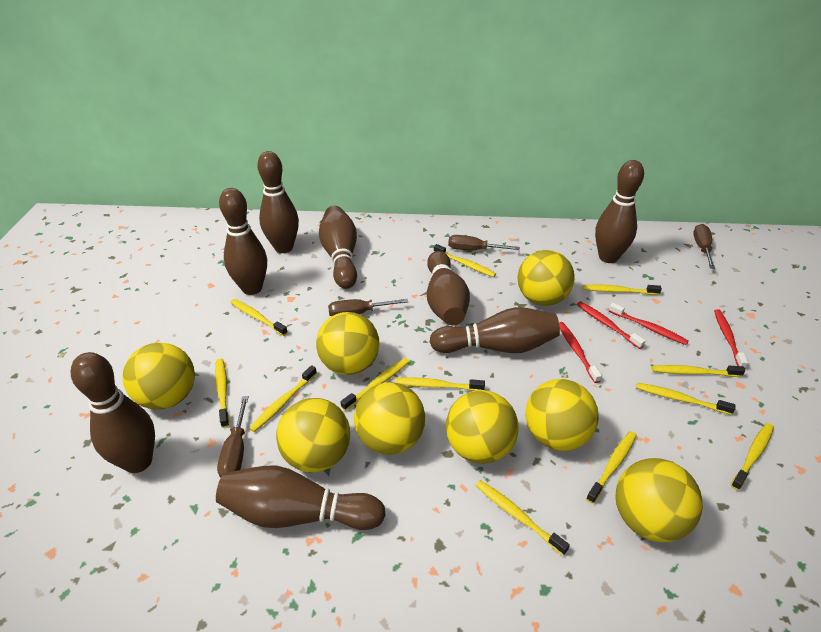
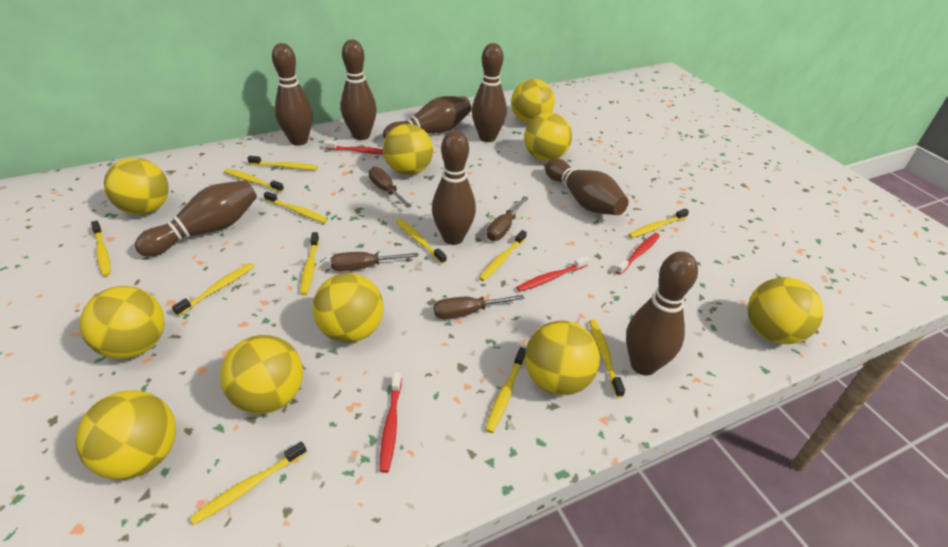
yellow ball: [123,342,195,410] [276,398,350,473] [316,312,379,375] [354,382,425,455] [446,390,519,464] [517,250,575,306] [525,379,599,451] [615,458,703,542] = 8 -> [75,390,176,480] [80,286,165,359] [104,158,169,215] [220,335,303,414] [313,273,384,343] [383,124,433,175] [511,79,555,124] [524,112,572,161] [525,320,600,395] [747,277,823,344] = 10

